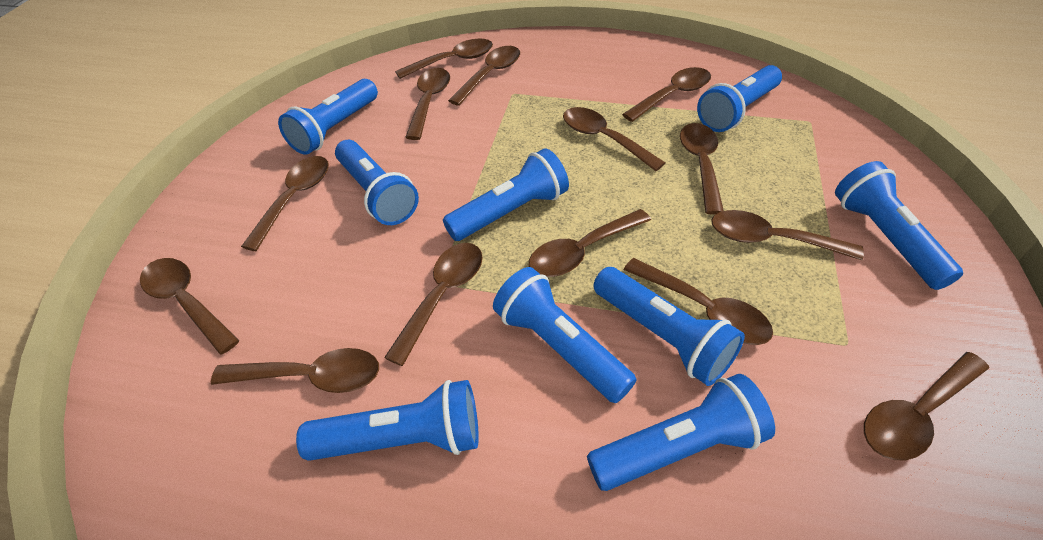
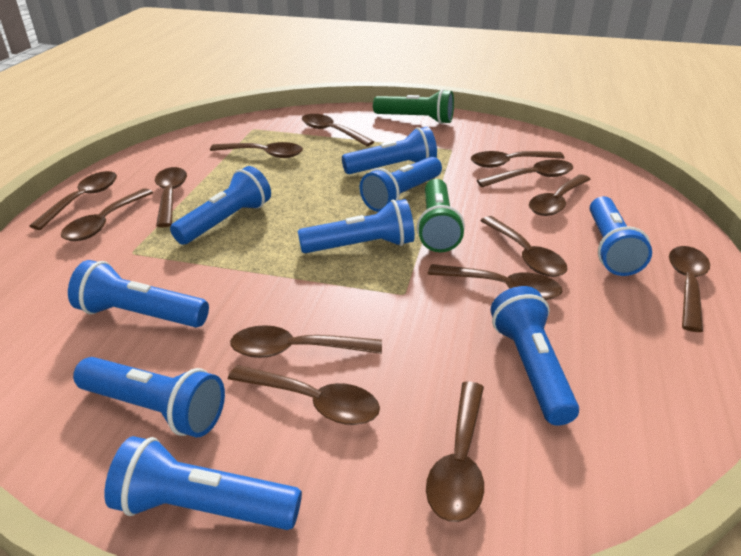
green flashlight: none = 0 -> [373,89,454,124] [417,179,465,252] = 2

